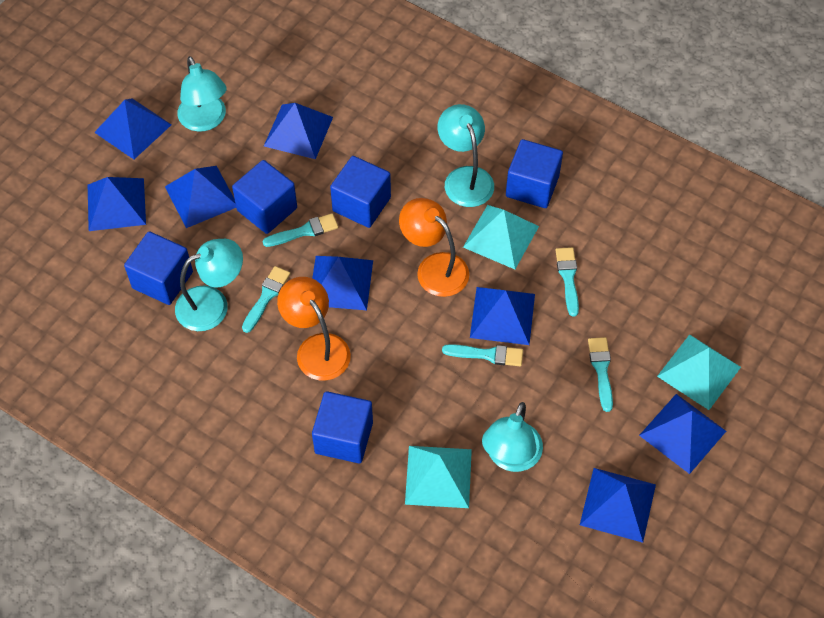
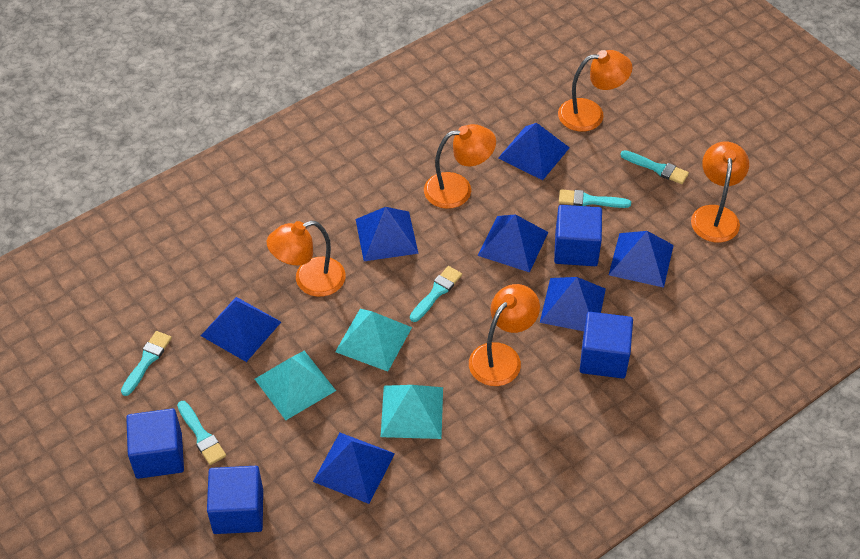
blue cube: [124,231,193,305] [232,160,297,234] [312,391,373,463] [330,156,391,228] [506,139,563,208] = 5 -> [126,408,184,479] [207,466,263,534] [554,205,602,266] [580,312,633,379] = 4
blue pyramid: [88,177,146,231] [94,98,172,159] [165,166,236,228] [264,103,333,159] [312,256,373,310] [470,287,535,345] [580,468,656,543] [639,394,726,474] = 8 -> [201,297,281,362] [313,433,395,504] [356,207,419,261] [478,214,548,273] [498,123,570,180] [540,277,606,331] [609,231,674,288] = 7
orange lamp: [277,277,351,381] [399,198,469,297] = 2 -> [267,221,346,297] [424,124,496,209] [469,284,540,386] [558,50,632,132] [691,142,749,243] = 5
turquoise lamp: [175,239,243,331] [177,56,227,132] [438,104,494,207] [482,402,543,472] = 4 -> none = 0

